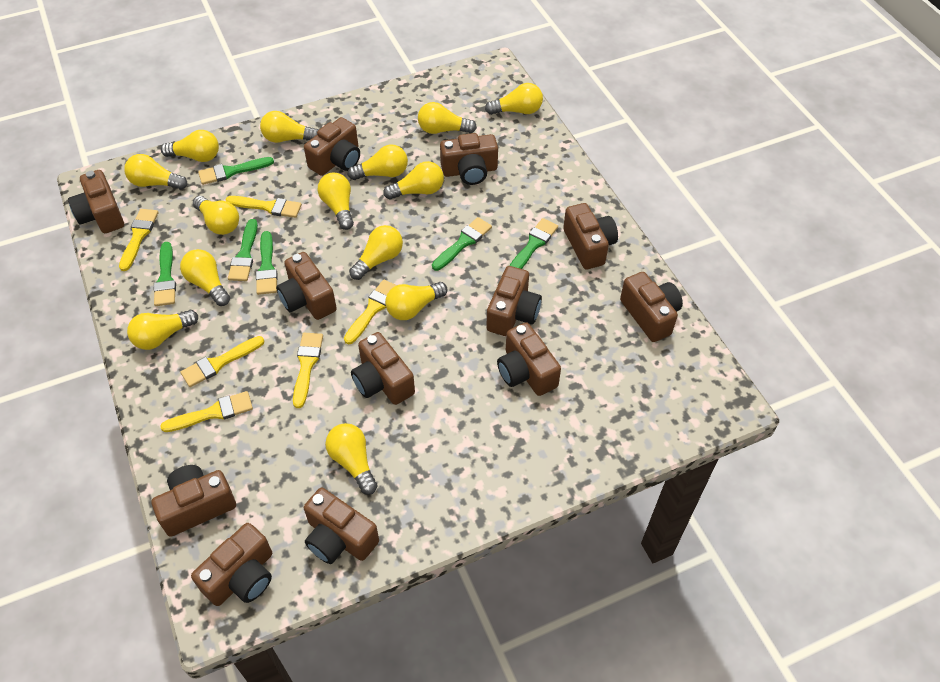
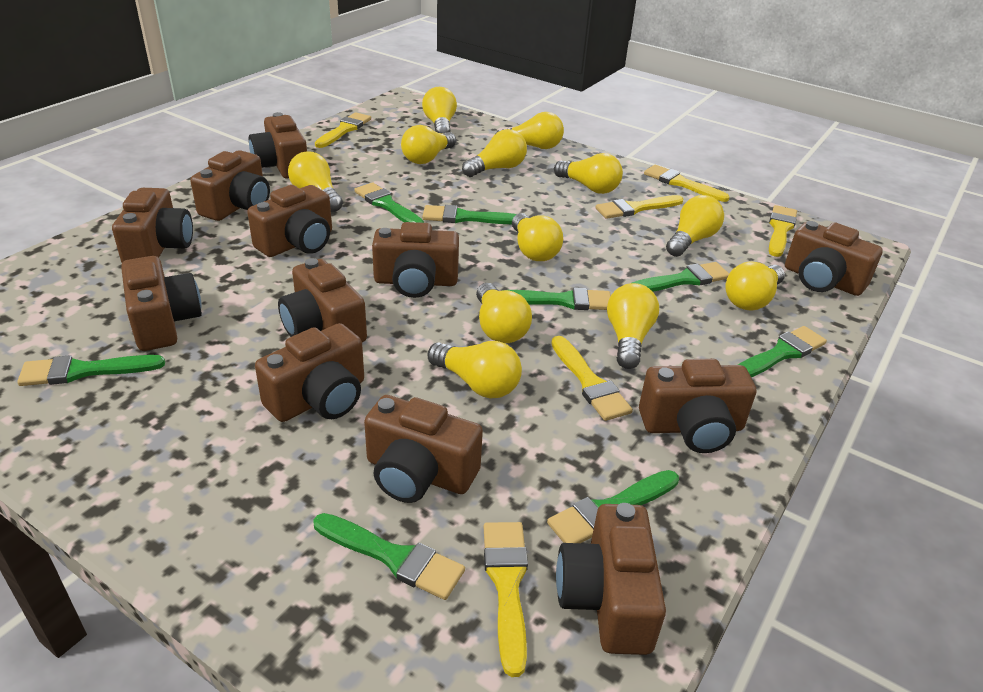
green brush: [154,242,176,306] [198,157,274,185] [228,219,258,281] [256,231,278,295] [432,217,492,271] [509,218,558,269] = 6 -> [17,355,165,386] [313,513,465,600] [354,182,424,223] [422,205,517,224] [509,287,611,310] [547,470,679,543] [632,262,729,292] [738,326,827,377] = 8
yellow light bulb: [124,154,187,190] [127,310,198,350] [161,130,219,162] [180,249,230,306] [193,196,239,235] [260,111,318,143] [318,173,354,230] [325,423,378,495] [348,145,408,180] [349,225,403,280] [383,161,444,200] [385,282,447,320] [418,102,477,134] [485,83,543,115] = 14 -> [288,151,343,212] [401,125,456,164] [422,87,457,133] [428,341,522,398] [462,129,527,177] [476,283,532,343] [496,112,564,149] [512,213,563,261] [554,153,623,194] [607,283,659,369] [666,195,724,257] [726,261,785,311] = 12

